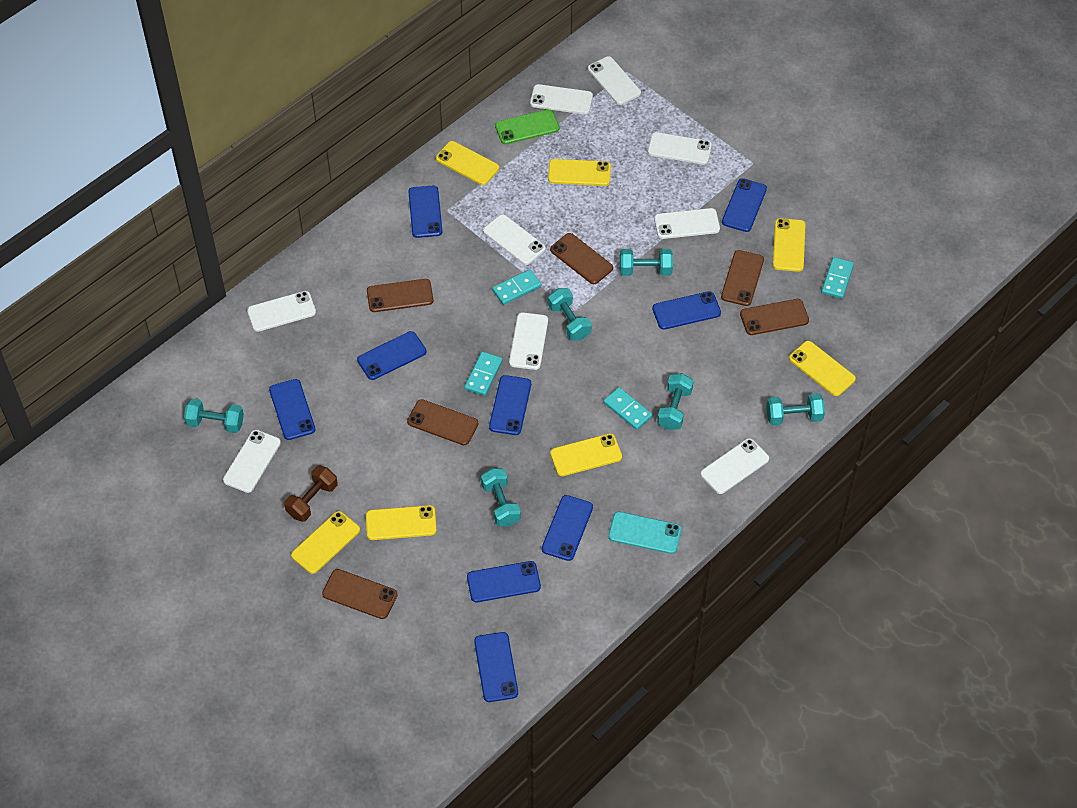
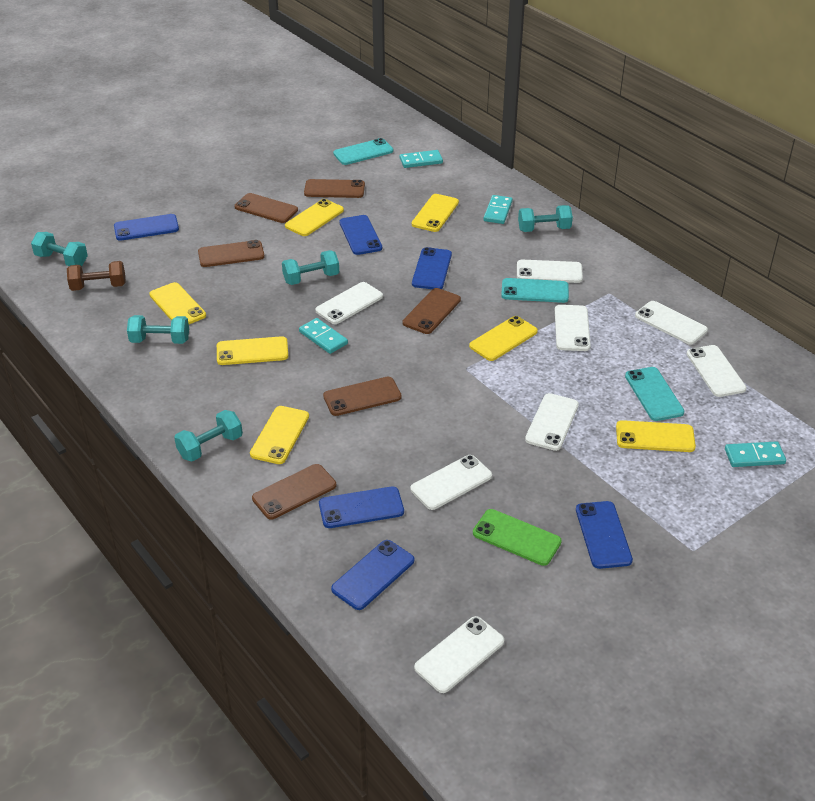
blue phone: [269,379,315,440] [357,331,426,380] [408,186,443,238] [467,561,541,602] [474,632,518,702] [489,375,531,435] [542,495,593,561] [652,291,721,330] [722,178,767,232] = 9 -> [114,214,179,241] [319,486,404,528] [331,540,414,610] [340,215,382,255] [412,247,452,289] [576,501,633,569] = 6
turquoise dumbbell: [184,398,244,433] [481,468,521,526] [548,288,592,341] [620,249,673,276] [657,373,693,430] [766,393,825,425] = 6 -> [31,232,88,266] [127,315,189,344] [174,410,243,462] [282,250,339,285] [518,205,573,232] = 5
turquoise phone: [608,512,682,554] = 1 -> [333,138,393,165] [501,278,569,303] [625,367,685,421] = 3
white phone: [223,430,281,493] [247,291,316,332] [483,214,546,265] [509,312,548,370] [530,84,593,114] [588,56,641,105] [648,132,712,165] [654,208,720,239] [700,438,769,494] = 9 -> [315,282,383,324] [411,455,492,510] [414,616,504,693] [517,260,583,283] [525,393,579,451] [555,305,591,351] [635,301,708,345] [686,345,747,397] = 8

